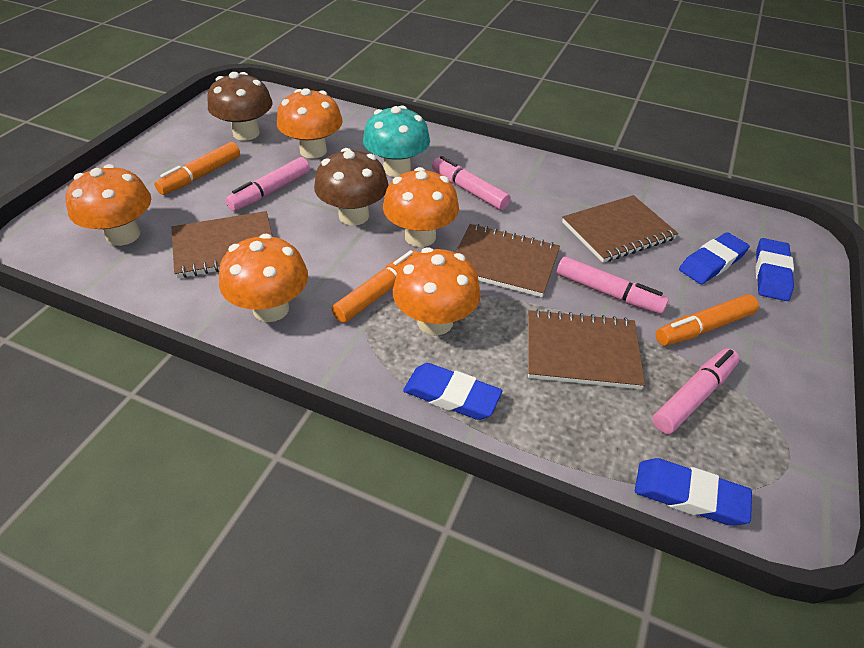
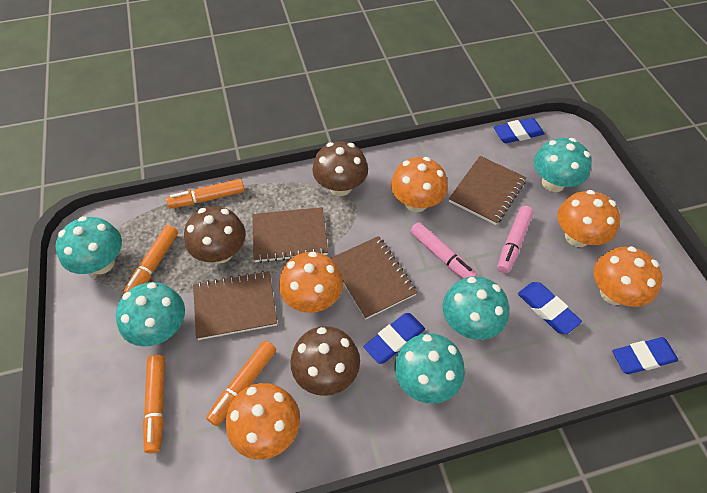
brown mushroom: [207,72,273,141] [314,148,389,226] = 2 -> [184,206,246,263] [290,326,360,396] [312,141,368,196] = 3
orange marker: [154,142,240,195] [332,250,418,323] [656,294,759,346] = 3 -> [124,225,178,294] [143,355,165,454] [166,179,245,209] [206,341,276,426] = 4
pink marker: [225,157,310,211] [432,156,511,210] [557,257,669,314] [652,348,739,434] = 4 -> [410,222,478,279] [497,206,534,273] = 2
turquoise mushroom: [363,105,430,177] = 1 -> [55,216,122,274] [116,282,185,346] [395,333,465,404] [443,276,509,340] [534,138,592,192] = 5

